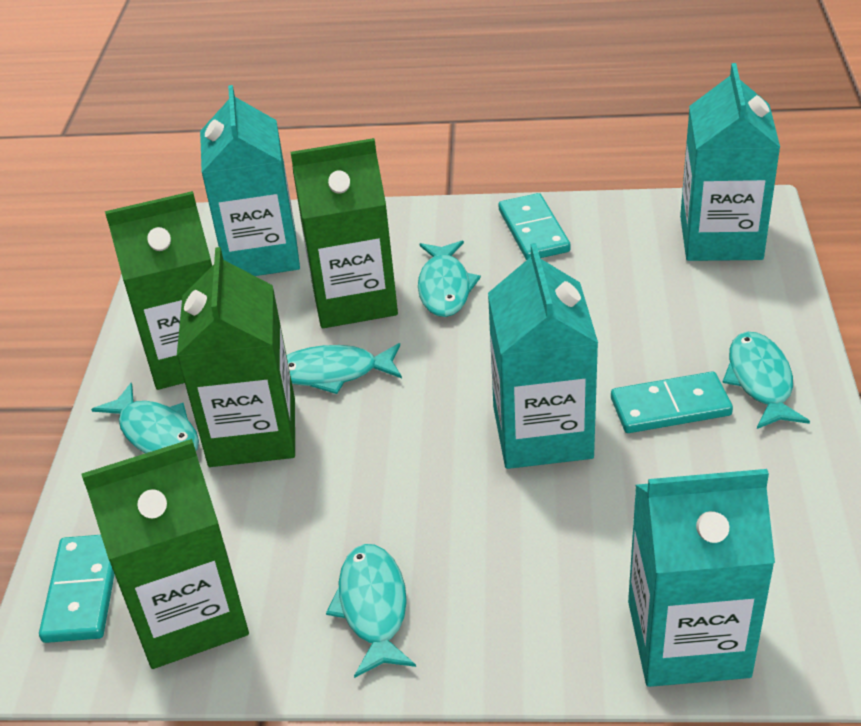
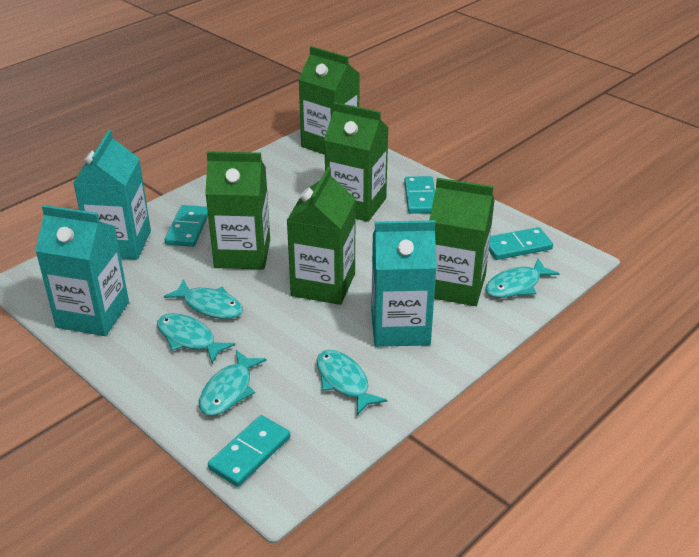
green carton: [82,439,249,669] [105,191,212,390] [177,247,295,467] [290,138,398,328] = 4 -> [205,151,270,269] [287,167,356,305] [299,46,360,155] [324,102,389,222] [429,178,495,306] = 5
turquoise carton: [200,85,300,276] [488,243,598,469] [628,469,775,687] [680,63,780,261] = 4 -> [35,205,129,336] [73,130,151,259] [371,220,437,347] = 3
turquoise domino: [39,535,115,643] [499,193,571,260] [611,372,733,433] = 3 -> [165,205,208,247] [208,415,290,487] [404,176,435,214] [489,227,553,260] = 4

